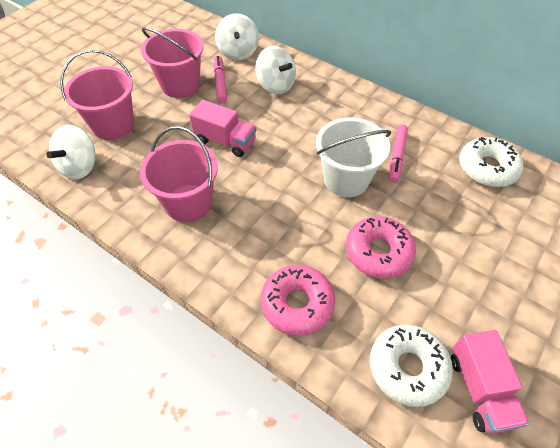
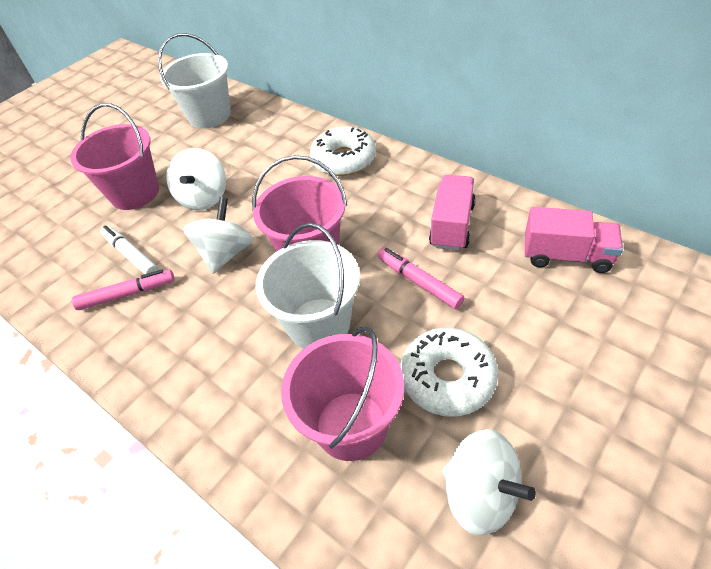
pink donut: [261,265,335,336] [346,216,416,279] = 2 -> none = 0
white bucket: [316,118,391,197] = 1 -> [158,33,231,128] [256,223,360,349] = 2
white marker: none = 0 -> [101,225,159,274] = 1

